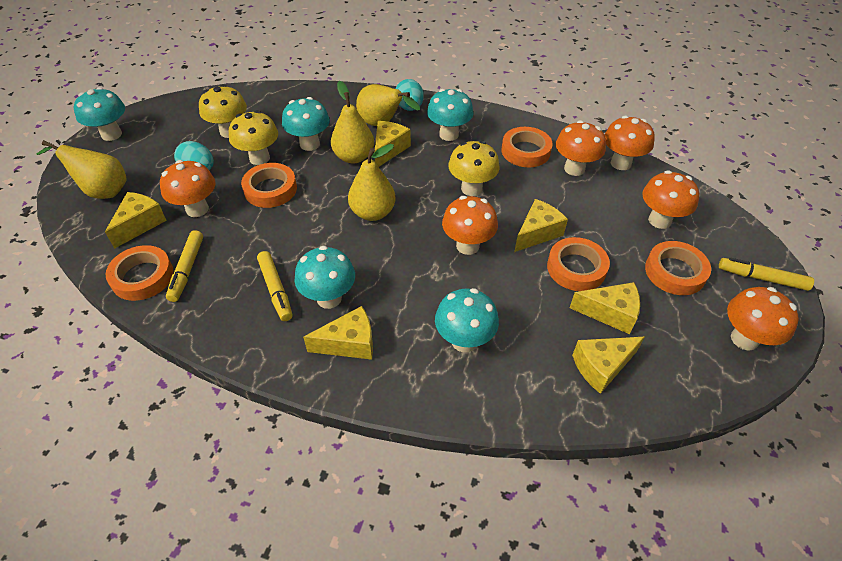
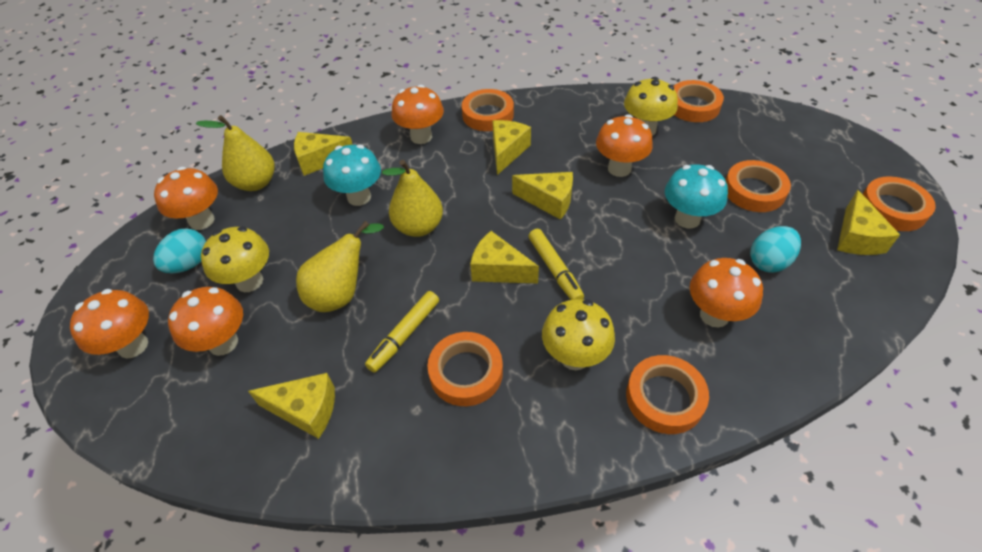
orange tape: [105,245,174,301] [241,163,297,208] [502,127,553,167] [547,237,610,291] [645,241,711,295] = 5 -> [427,332,503,406] [462,89,514,131] [626,355,709,434] [674,80,724,122] [726,160,791,212] [863,176,936,231] = 6
turquoise mushroom: [74,87,125,141] [282,97,330,151] [295,246,355,309] [427,89,474,141] [435,288,499,352] = 5 -> [323,145,381,206] [665,164,728,228] = 2
yellow marker: [166,230,203,302] [257,251,293,321] [719,258,814,291] = 3 -> [365,291,439,373] [528,229,584,300] = 2
yellow pear: [36,140,127,199] [331,81,374,164] [348,144,396,221] [356,84,420,126] = 4 -> [196,115,275,191] [296,221,384,312] [382,160,443,237] = 3

